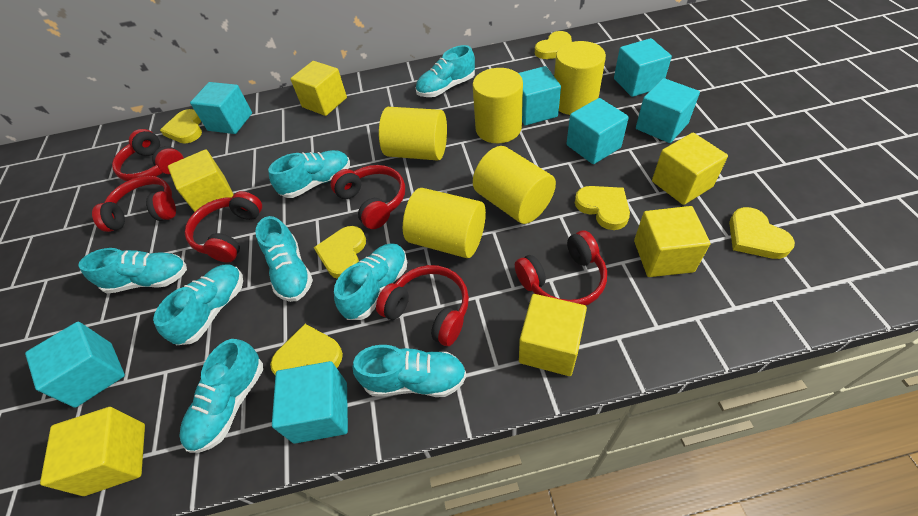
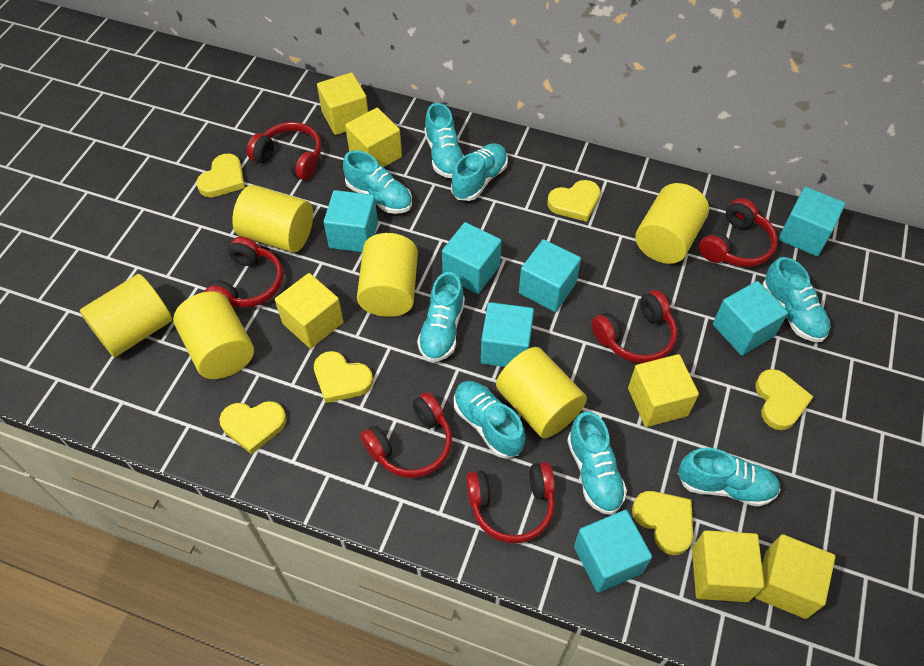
yellow cylinder: [379,107,447,161] [403,188,486,258] [472,68,523,143] [473,146,556,224] [554,41,606,115] = 5 -> [80,274,172,357] [173,291,254,379] [232,185,313,253] [357,233,418,317] [496,347,587,438] [635,183,709,264] = 6

